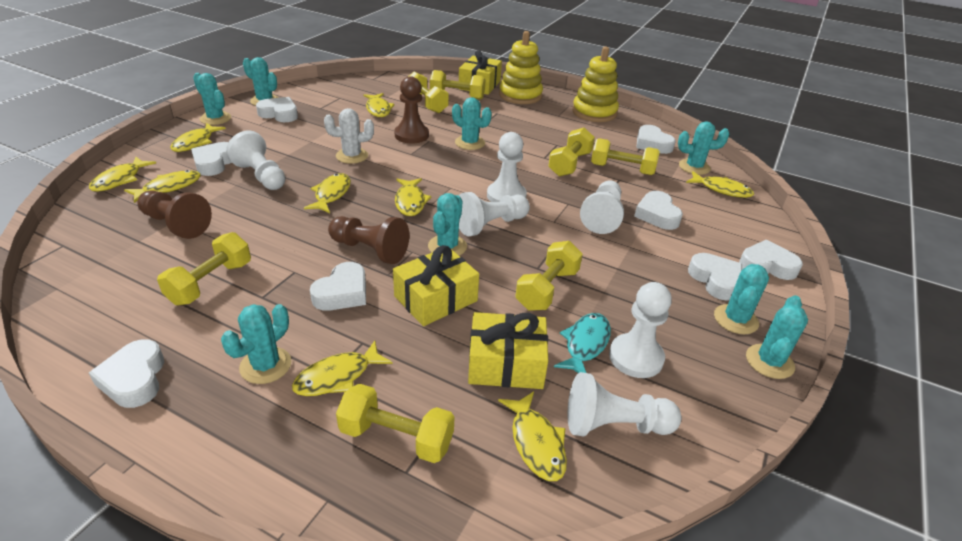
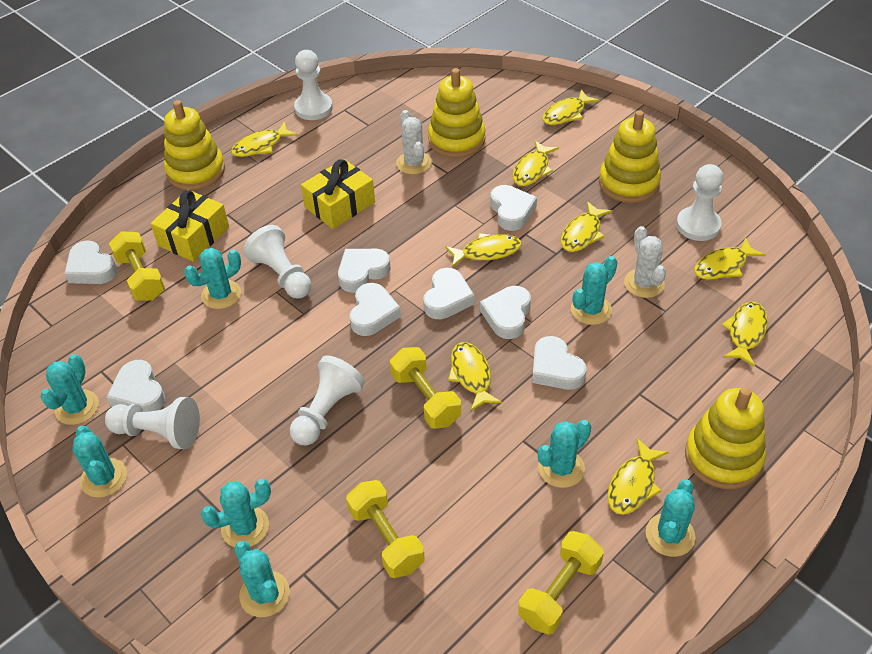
brown pawn: [137,190,212,239] [328,216,409,264] [394,76,429,143] = 3 -> none = 0
turquoise fish: [554,313,611,373] = 1 -> none = 0
white cactus: [324,108,374,164] = 1 -> [396,110,432,175] [624,226,666,298] = 2
white pawn: [226,130,286,190] [459,192,530,236] [487,132,527,202] [568,372,682,436] [580,181,624,234] [609,282,671,378] = 6 -> [105,397,200,449] [243,225,311,299] [290,355,365,446] [294,50,333,120] [676,164,723,241] = 5
yellow dumbbell: [157,232,251,305] [336,384,454,463] [408,72,449,113] [430,70,485,100] [515,241,583,311] [548,128,595,177] [591,138,660,175] = 7 -> [109,231,165,301] [346,480,425,578] [390,347,461,429] [518,531,604,635] = 4
yellow gift: [393,245,479,326] [459,50,502,95] [468,312,548,389] = 3 -> [150,190,229,262] [301,159,375,229] = 2
yellow stacking toy: [499,31,543,104] [572,47,619,122] = 2 -> [164,100,225,190] [428,68,486,158] [599,110,661,203] [685,387,766,489] = 4

